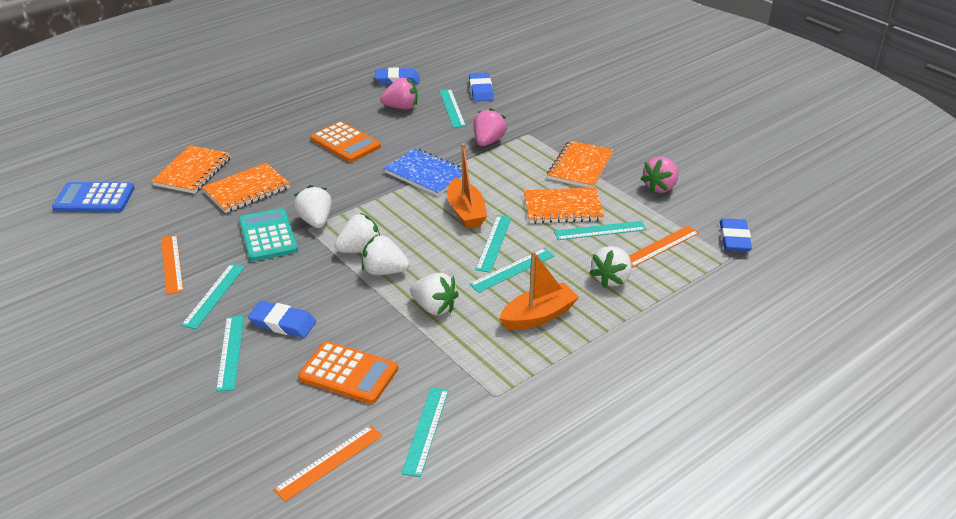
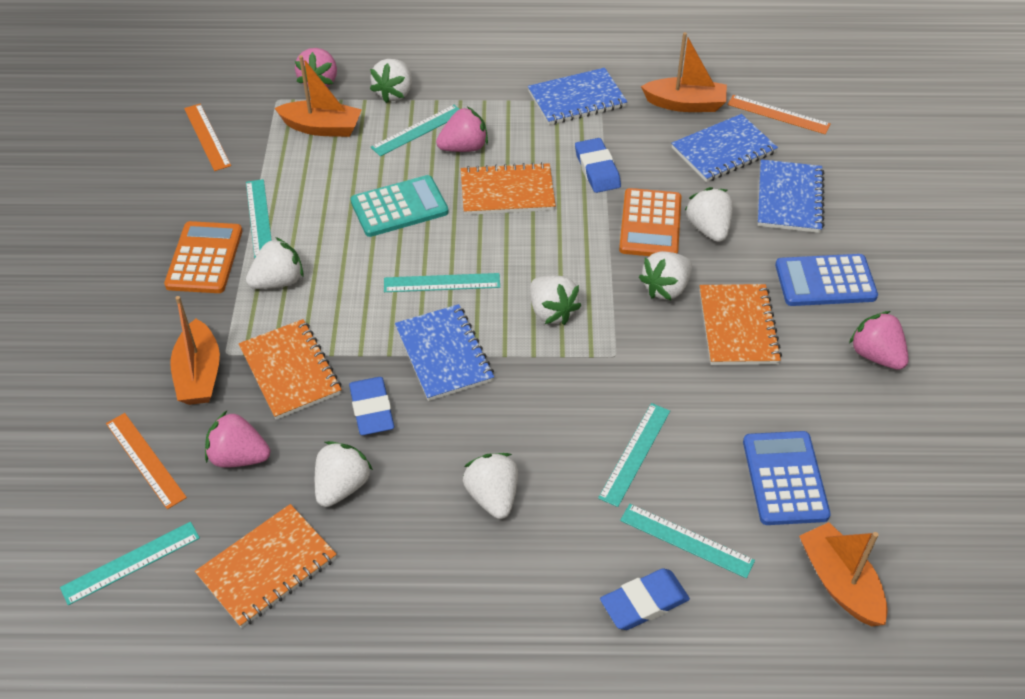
blue calculator: [52,182,135,212] = 1 -> [743,431,831,525] [775,254,878,306] = 2
blue eraser: [248,301,316,338] [375,68,419,85] [469,72,494,102] [720,218,752,251] = 4 -> [349,377,394,435] [575,138,621,193] [600,568,690,630] = 3
blue notebook: [384,148,469,196] = 1 -> [395,304,494,401] [528,68,627,125] [671,114,778,182] [758,159,825,233] = 4
orange boat: [447,143,487,228] [499,251,579,330] = 2 -> [170,296,220,405] [275,55,362,137] [641,32,727,112] [799,522,888,626] = 4
pink strawberry: [380,78,418,109] [474,108,507,146] [641,157,679,193] = 3 -> [205,411,270,468] [295,48,337,88] [436,106,488,152] [849,311,909,370] = 4
turquoise ruler: [181,264,245,329] [216,316,244,391] [401,387,449,477] [439,89,466,128] [469,248,554,293] [475,215,512,273] [554,221,646,240] = 7 -> [60,522,200,605] [246,179,272,258] [371,105,460,157] [384,273,500,292] [598,403,670,507] [620,504,755,578] = 6
white strawberry: [294,185,332,228] [334,213,380,253] [362,234,410,275] [410,273,459,315] [590,246,632,288] = 5 -> [246,237,304,289] [315,441,373,507] [370,59,412,103] [463,453,518,519] [530,275,581,325] [639,251,692,300] [685,187,733,242] = 7

